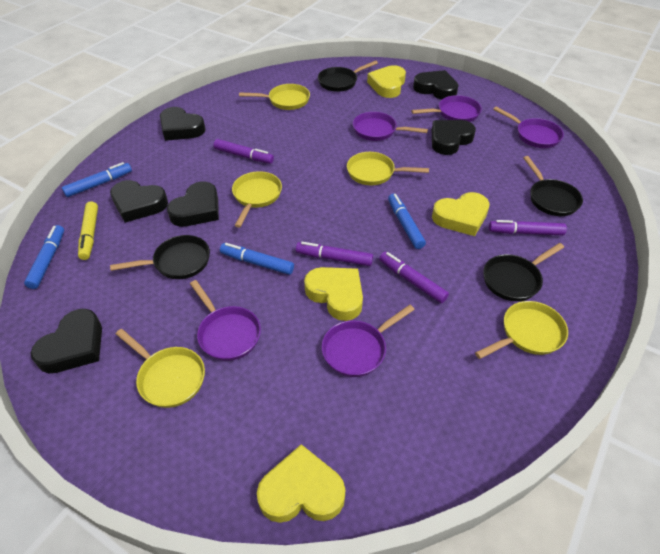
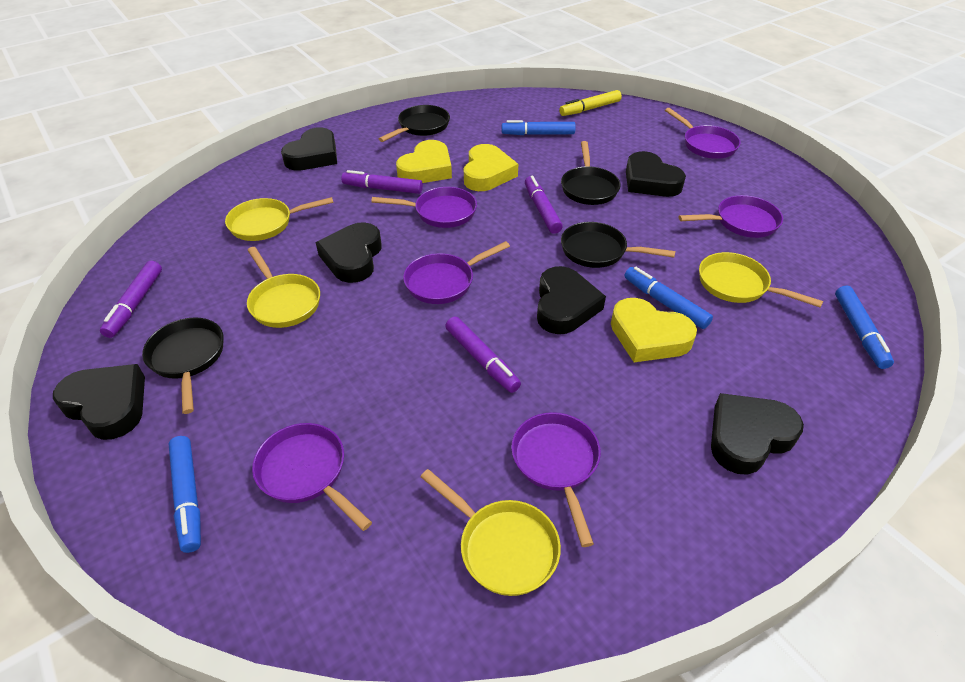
purple pan: [190,280,261,361] [322,305,415,377] [353,112,428,141] [411,95,482,122] [493,107,564,148] = 5 -> [252,423,372,531] [371,187,477,228] [403,241,510,304] [511,412,601,547] [665,108,741,159] [678,195,783,238] = 6
yellow heart: [257,444,345,523] [304,267,363,321] [367,65,406,98] [432,192,490,236] = 4 -> [396,140,452,183] [464,144,518,191] [611,298,697,362] = 3
yellow pan: [116,329,205,408] [232,171,282,228] [239,84,310,110] [347,152,429,185] [475,301,568,359] = 5 -> [225,197,334,241] [247,247,320,328] [421,469,561,596] [699,252,823,308] = 4

